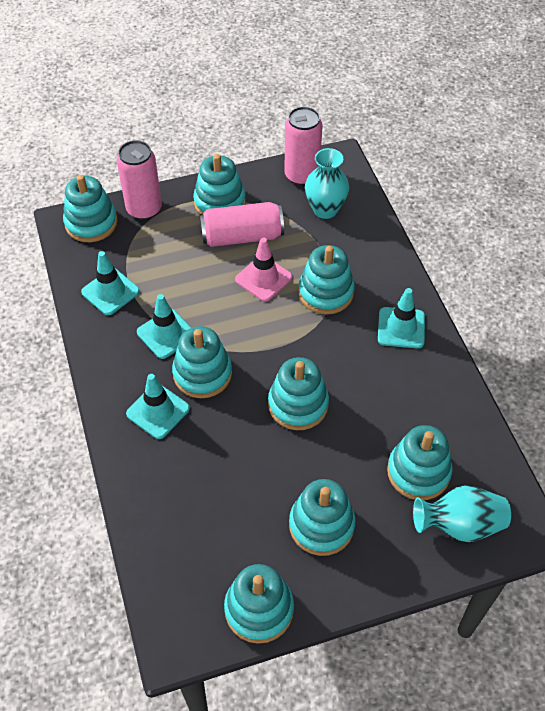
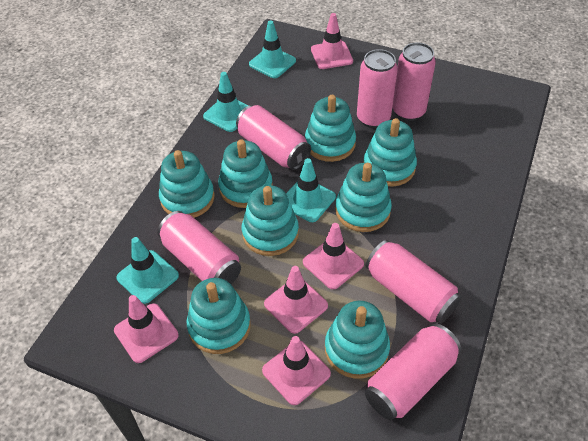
pink can: [117,140,162,220] [199,202,284,247] [284,106,323,186] = 3 -> [158,211,241,284] [236,105,311,170] [357,49,398,128] [365,323,461,420] [366,240,461,324] [393,42,436,121] = 6
pink traffic cone: [235,238,293,302] = 1 -> [114,295,179,363] [262,336,331,405] [264,266,328,334] [303,223,364,289] [311,13,353,69] = 5
turquoise vase: [305,148,349,219] [413,486,511,542] = 2 -> none = 0

